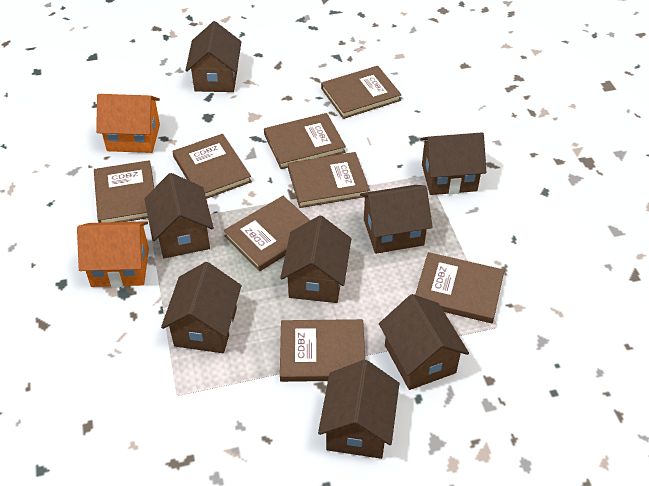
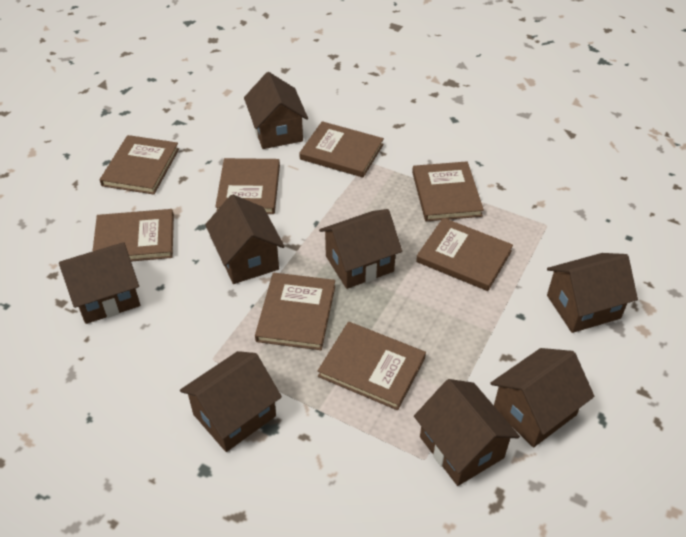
orange house: [77,221,149,287] [96,94,160,153] = 2 -> none = 0

